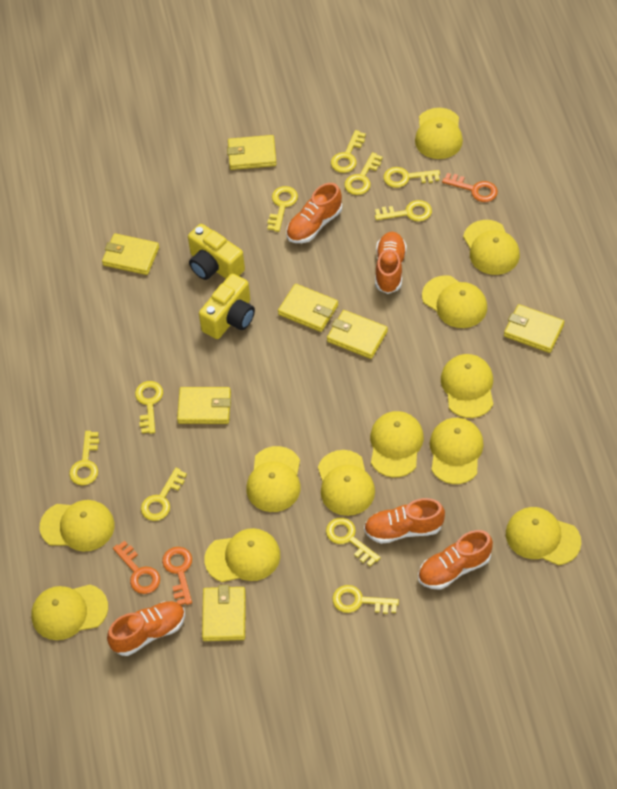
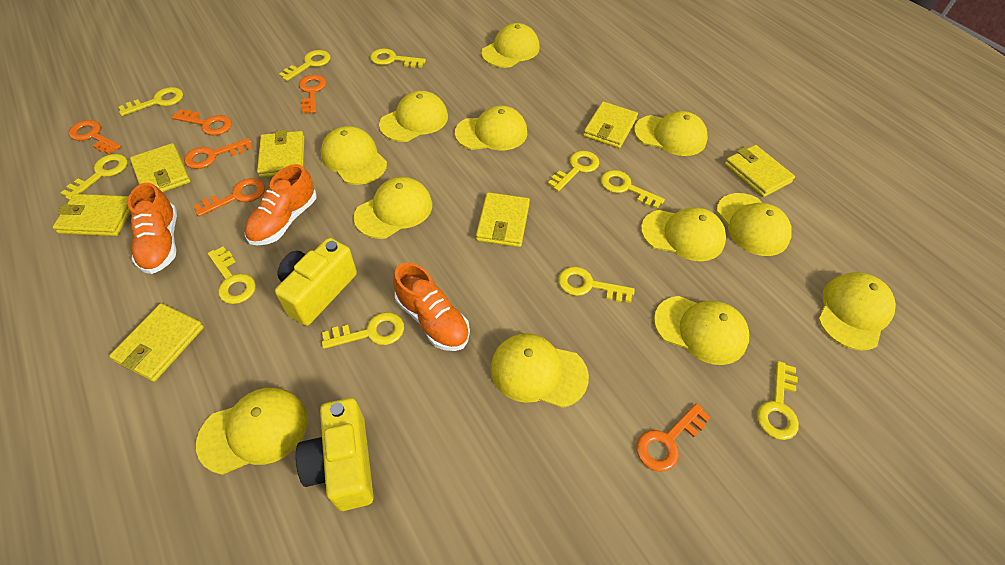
orange key: [113,541,160,594] [162,547,192,605] [442,173,498,202] = 3 -> [68,120,121,154] [172,109,232,135] [184,138,252,169] [194,178,265,217] [299,75,326,113] [636,403,711,472] = 6
orange shoe: [107,601,185,656] [286,183,342,243] [364,498,445,544] [375,232,407,294] [418,530,493,590] = 5 -> [128,183,177,274] [244,164,317,246] [393,262,470,351] = 3

